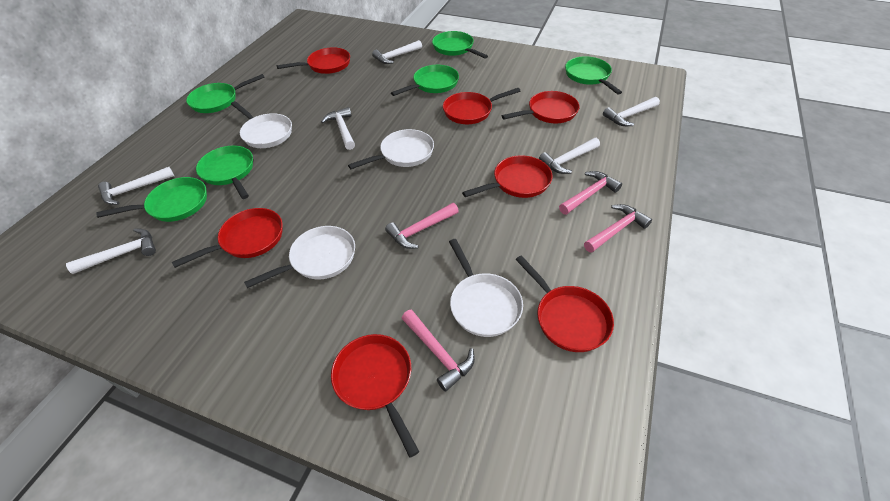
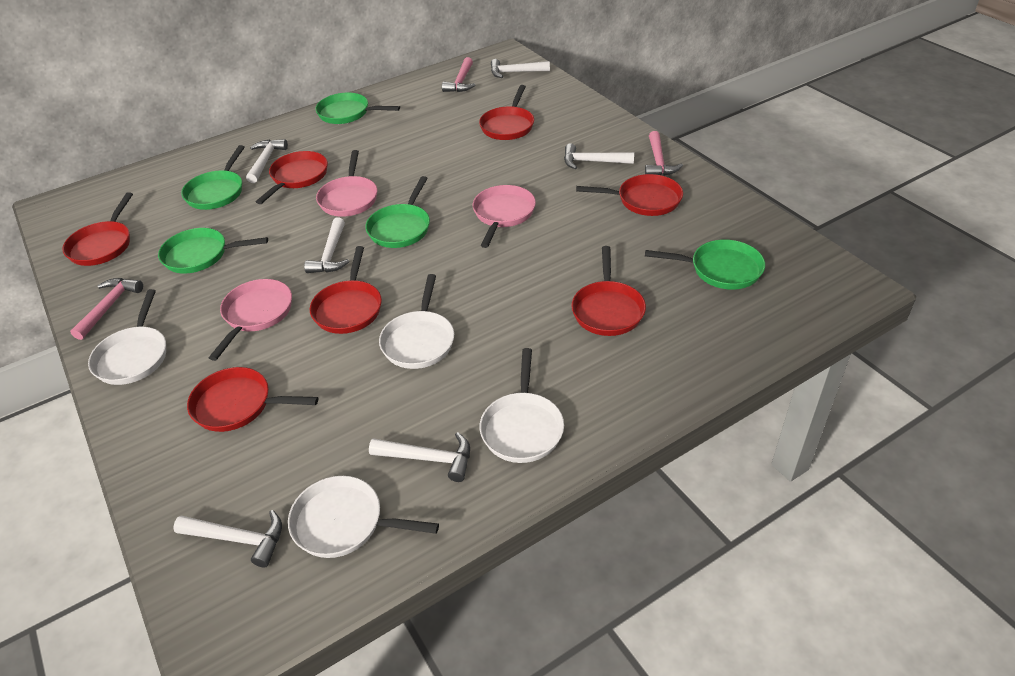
green pan: [96,177,207,222] [186,74,265,113] [196,146,253,199] [391,65,459,96] [432,31,488,59] [565,56,622,95] = 6 -> [158,228,268,273] [181,145,245,210] [315,93,400,124] [365,176,430,248] [645,240,765,290] = 5
pink hammer: [385,203,459,249] [401,309,475,392] [559,171,622,215] [584,204,652,253] = 4 -> [70,278,143,340] [442,57,475,92] [645,131,683,176] = 3
pink pan: none = 0 -> [209,279,292,361] [316,150,377,217] [473,185,536,248] = 3

